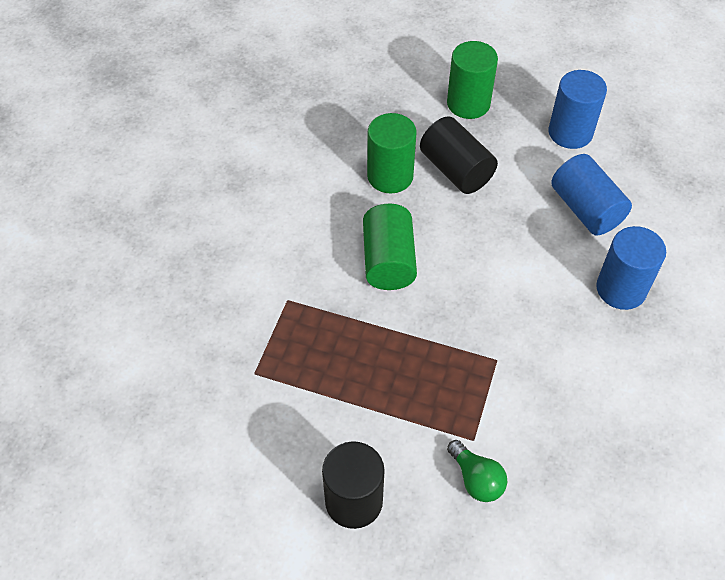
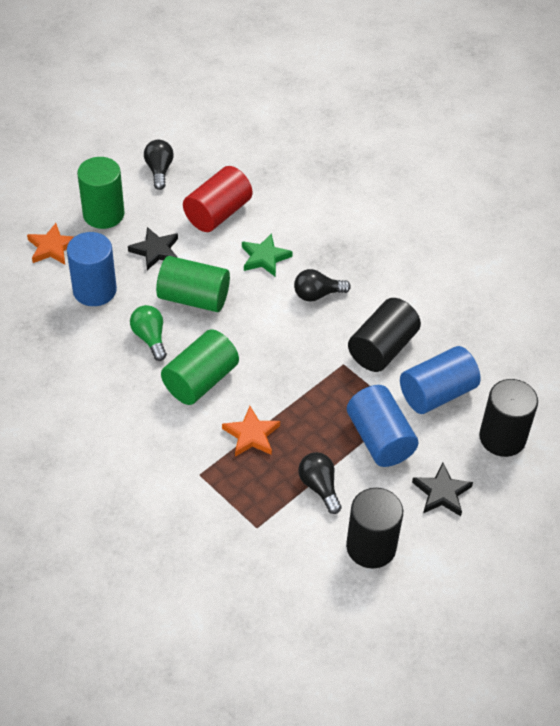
black cylinder: [322,441,385,529] [420,116,498,194] = 2 -> [346,488,403,569] [348,298,421,372] [479,379,538,457] = 3
black light bulb: none = 0 -> [144,140,174,190] [294,269,351,302] [298,452,342,514] = 3
black star: none = 0 -> [128,227,178,270] [412,463,473,516] = 2
green star: none = 0 -> [242,233,293,276] = 1
orange star: none = 0 -> [27,223,74,265] [222,406,280,457] = 2
red cylinder: none = 0 -> [183,166,253,232] = 1

